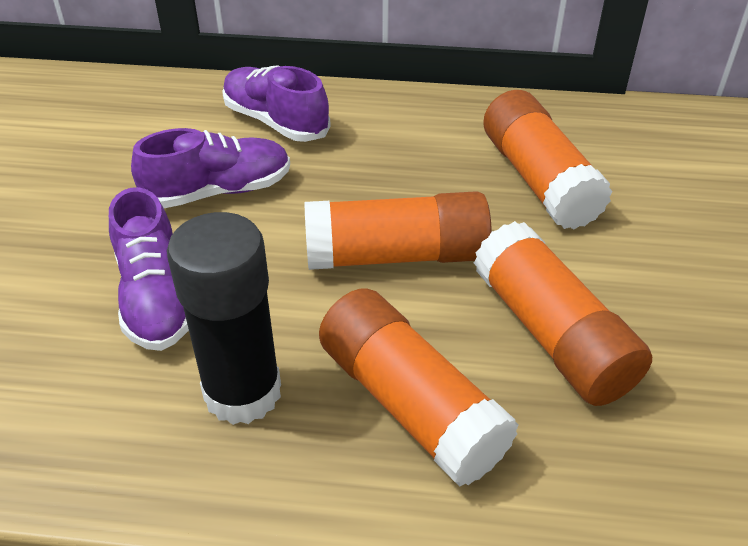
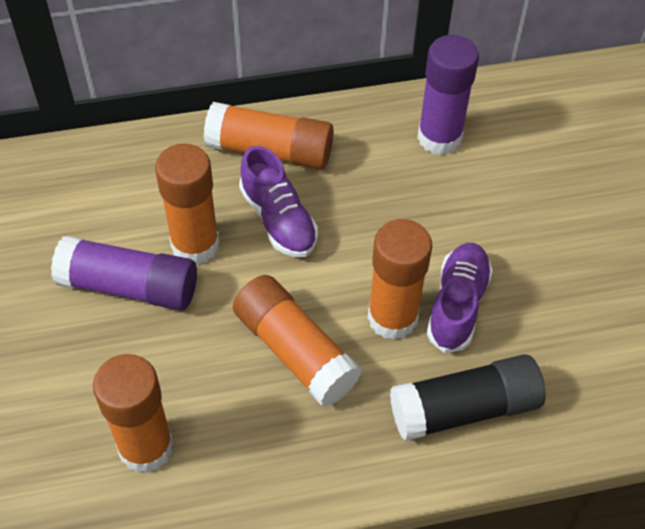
orange glue stick: [304,191,491,270] [319,288,519,486] [474,221,652,406] [483,90,613,229] = 4 -> [93,354,174,473] [155,144,220,265] [203,102,334,169] [233,275,361,407] [368,219,432,340] = 5
purple glue stick: none = 0 -> [51,236,197,311] [417,35,479,155] = 2
purple shoe: [109,187,189,351] [131,128,290,208] [222,65,331,142] = 3 -> [239,146,318,257] [427,243,493,353] = 2

